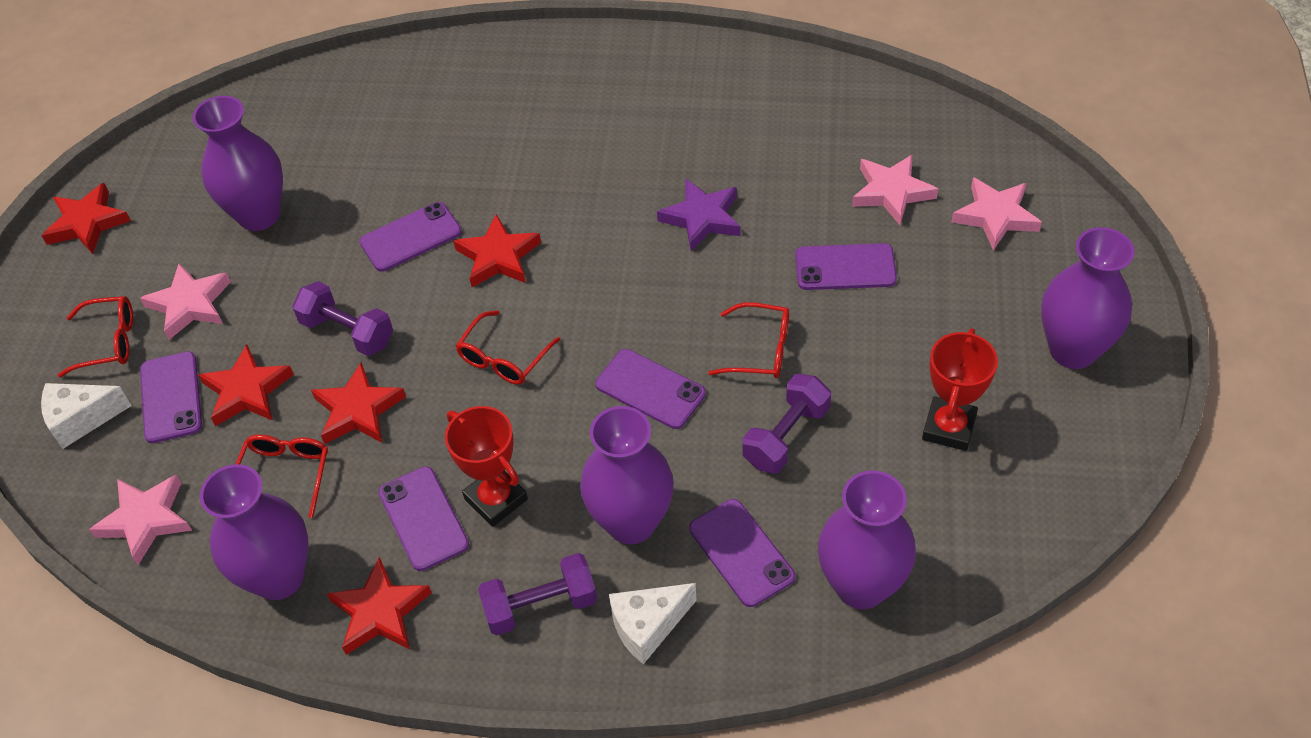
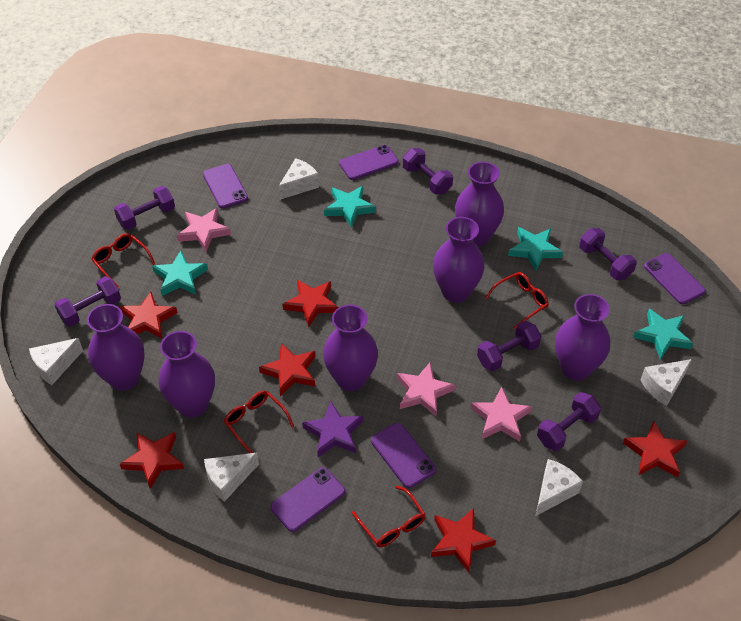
pink star: [89,474,192,565] [140,263,231,340] [852,154,938,225] [951,177,1042,251] = 4 -> [177,208,231,252] [397,362,455,416] [471,386,532,442] = 3
purple dumbbell: [292,281,393,356] [478,553,597,635] [743,374,831,474] = 3 -> [55,276,121,327] [114,186,175,230] [403,148,453,194] [477,321,541,371] [537,392,601,451] [579,228,637,280] = 6
purple phone: [140,351,202,443] [359,202,462,272] [378,466,469,571] [596,349,706,429] [689,499,795,607] [795,243,897,290] = 6 -> [203,164,248,209] [270,467,345,532] [339,145,399,180] [371,423,436,488] [644,253,706,304] = 5
purple vase: [193,96,283,231] [200,464,309,600] [580,406,674,544] [818,470,916,609] [1041,227,1135,369] = 5 -> [87,304,145,391] [159,331,215,418] [323,305,378,391] [433,217,485,303] [455,162,504,246] [555,294,610,381] = 6
red star: [41,183,131,254] [199,344,294,426] [311,362,406,444] [326,557,431,655] [454,214,541,287] = 5 -> [120,292,178,339] [120,432,184,489] [259,343,316,396] [282,279,339,327] [431,508,496,573] [623,420,687,478] = 6
red trophy: [445,406,528,527] [922,328,998,451] = 2 -> none = 0
turquoise star: none = 0 -> [152,251,208,296] [324,186,376,228] [508,227,563,271] [633,309,693,359] = 4
white cheese: [41,383,132,449] [609,583,697,664] = 2 -> [29,338,83,385] [204,453,259,502] [278,158,319,200] [536,459,583,516] [640,359,692,406] = 5

